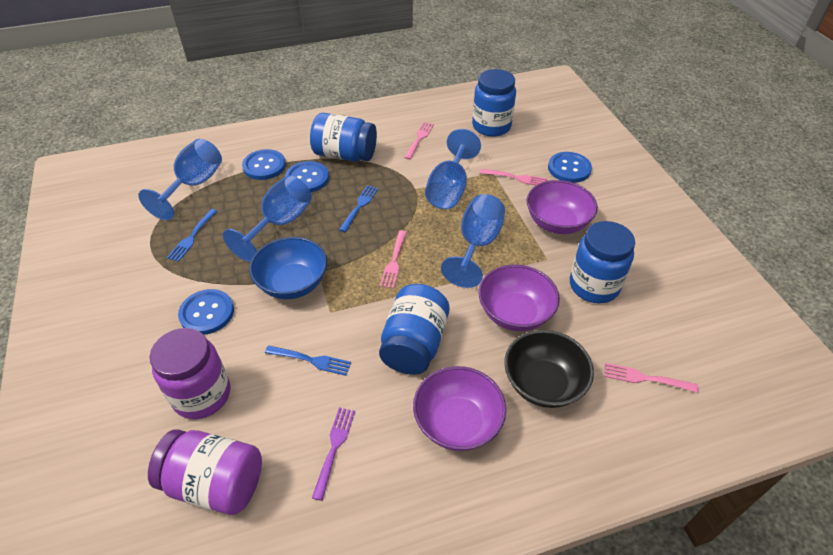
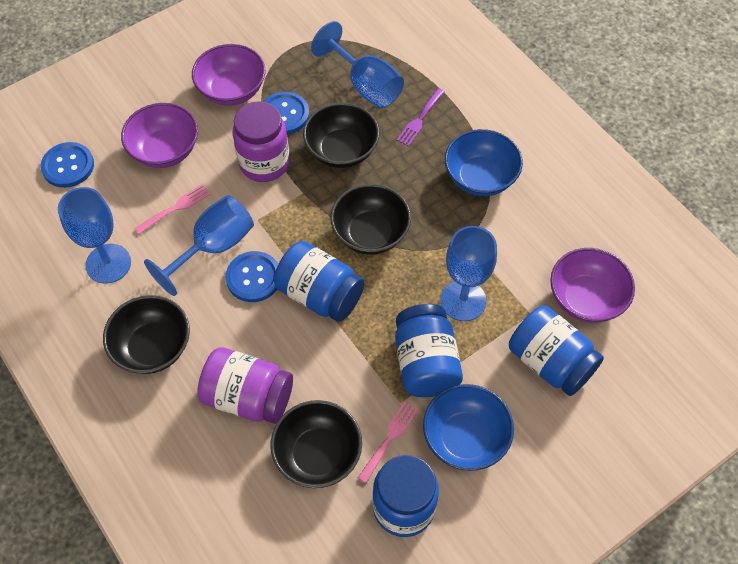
black bowl: [504,330,594,408] = 1 -> [103,295,190,374] [271,400,362,488] [303,103,380,168] [331,184,411,255] = 4
blue bowl: [249,237,327,299] = 1 -> [423,384,514,471] [445,129,523,196] = 2
blue button: [178,289,234,335] [242,149,286,180] [285,161,329,192] [548,152,592,183] = 4 -> [40,142,94,188] [226,251,278,302] [263,92,309,134] = 3
blue fork: [167,209,217,262] [265,345,351,376] [339,185,378,232] = 3 -> none = 0
pink fork: [380,230,407,289] [404,122,434,160] [480,169,547,185] [604,363,698,393] = 4 -> [134,184,211,234] [358,401,419,483] = 2

